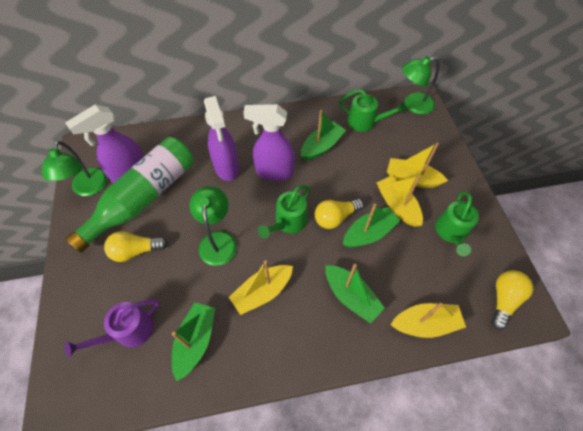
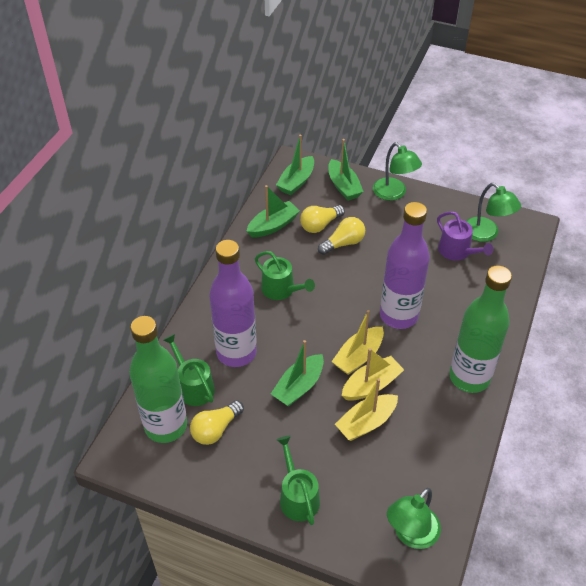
green bottle: [65,137,193,253] = 1 -> [129,316,187,443] [449,265,512,393] = 2
purple bottle: none = 0 -> [209,240,257,367] [380,202,430,329] = 2
purple spray bottle: [65,104,144,183] [204,96,239,181] [243,104,295,181] = 3 -> none = 0
yellow boat: [229,260,293,315] [377,175,423,227] [387,143,448,188] [391,303,466,338] = 4 -> [331,310,384,375] [335,378,398,441] [342,348,404,401] = 3

